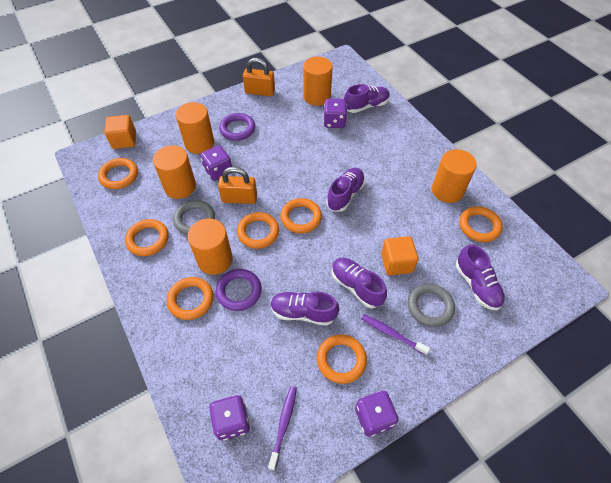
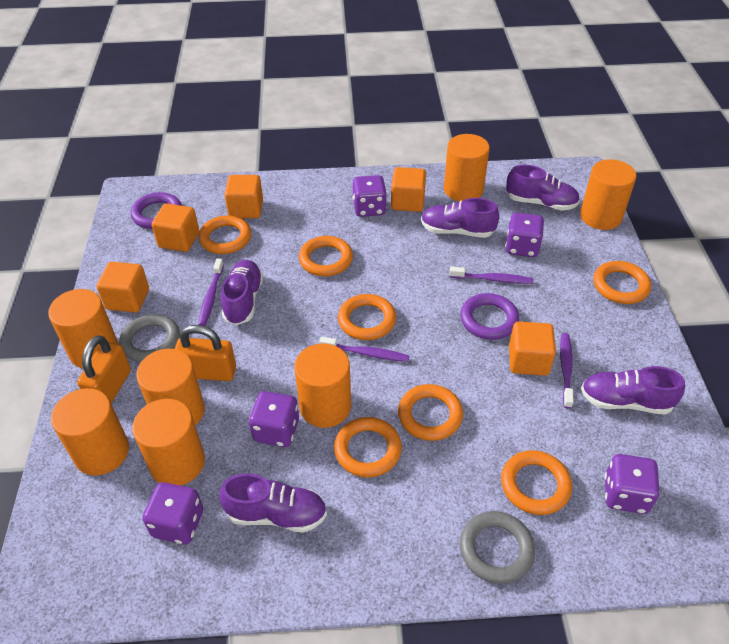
orange cube: [104,115,136,149] [381,236,418,276] = 2 -> [97,262,149,313] [152,203,199,252] [224,175,263,218] [391,167,426,212] [509,321,556,376] = 5
orange cylinder: [153,145,196,199] [176,102,214,154] [188,218,233,275] [303,56,333,106] [432,149,477,203] = 5 -> [48,289,118,368] [51,388,129,476] [132,399,205,486] [136,349,205,425] [294,343,351,428] [444,134,490,202] [580,159,636,230] = 7
purple dice: [200,145,232,181] [209,395,250,441] [323,99,347,128] [355,391,398,437] = 4 -> [142,482,203,545] [249,391,299,447] [353,175,387,217] [505,213,544,257] [605,454,660,514] = 5
purple toothbrush: [268,386,297,470] [361,315,430,355] = 2 -> [198,259,224,326] [319,337,410,362] [449,267,533,284] [560,333,574,409] = 4

